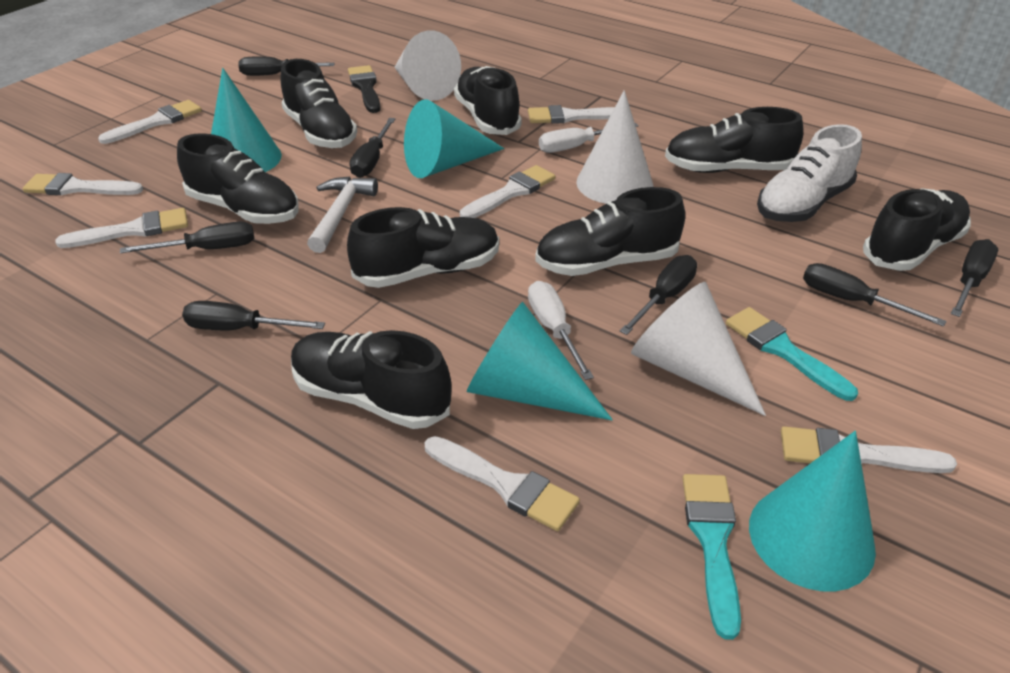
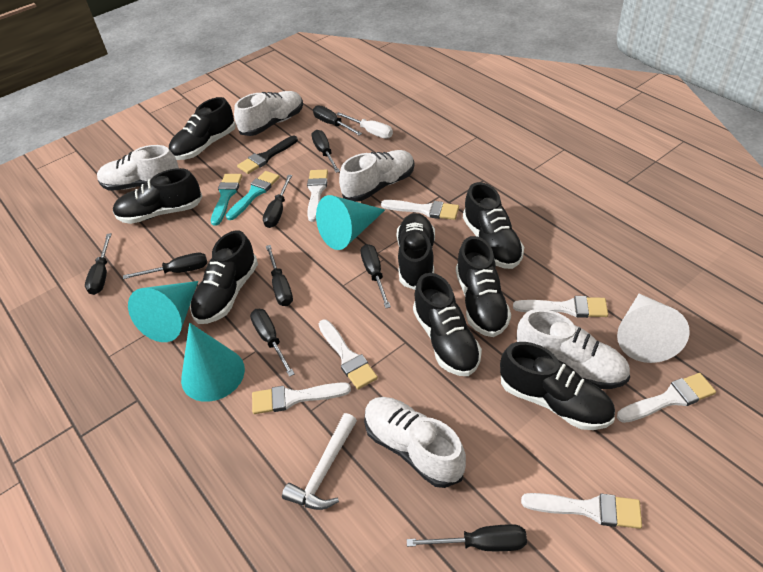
black screwdriver: [120,222,254,253] [182,301,325,330] [238,56,335,76] [350,118,395,178] [619,255,697,335] [803,263,946,327] [951,239,998,317] = 7 -> [85,233,112,295] [123,253,207,279] [250,309,295,377] [263,175,292,228] [266,245,293,306] [311,130,340,173] [313,105,362,136] [360,244,391,308] [407,524,527,551] = 9
turquoise cone: [211,68,282,172] [404,99,504,178] [467,302,613,420] [749,431,876,591] = 4 -> [128,281,198,342] [181,323,245,402] [316,195,385,250] = 3
white cone: [394,30,461,101] [576,90,654,204] [631,282,766,416] = 3 -> [617,294,690,363] = 1
white screwdriver: [528,281,594,380] [539,123,639,153] = 2 -> [336,112,393,139] = 1
white shoe: [757,124,862,222] = 1 -> [97,145,179,191] [234,91,303,136] [339,150,414,202] [364,397,466,488] [516,309,630,389] = 5

